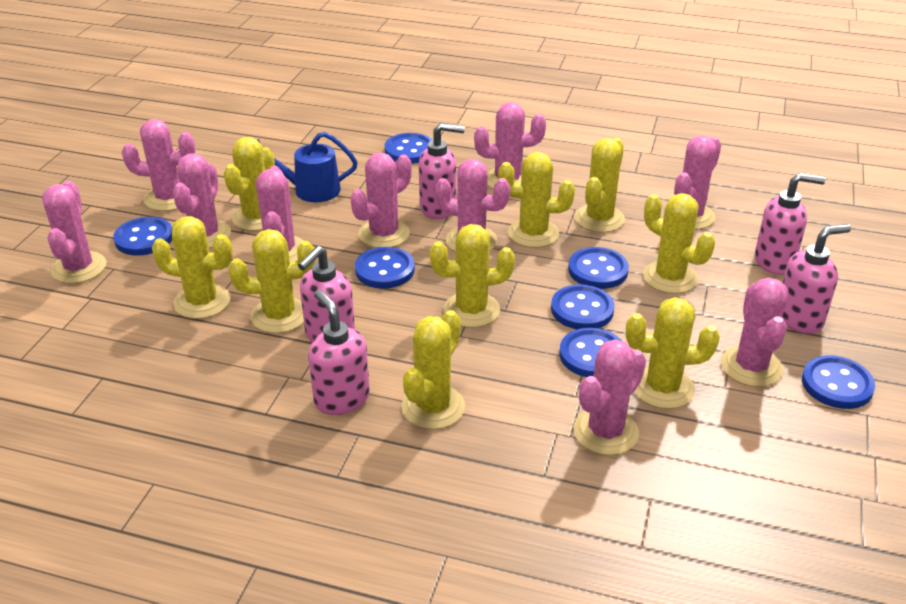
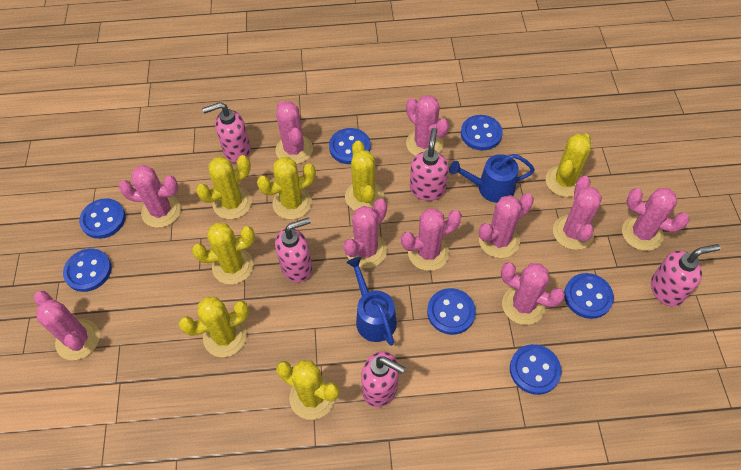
blue watering can: [257,132,358,202] = 1 -> [346,257,397,346] [449,154,535,203] = 2
yellow cactus: [152,216,233,319] [224,137,275,231] [229,229,315,333] [402,310,465,429] [430,224,515,328] [498,152,575,248] [574,138,625,233] [626,297,720,409] [643,193,715,294] = 9 -> [179,297,249,357] [192,223,255,284] [196,155,252,219] [257,157,316,220] [276,360,339,420] [345,140,384,211] [546,134,591,197] = 7

